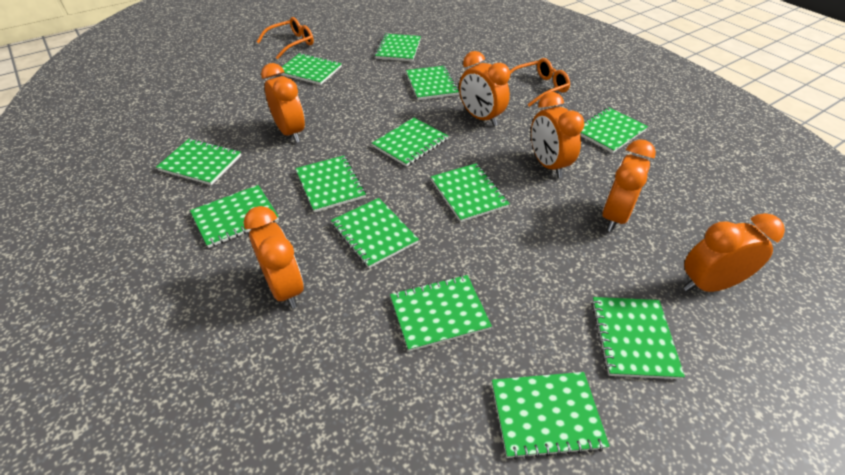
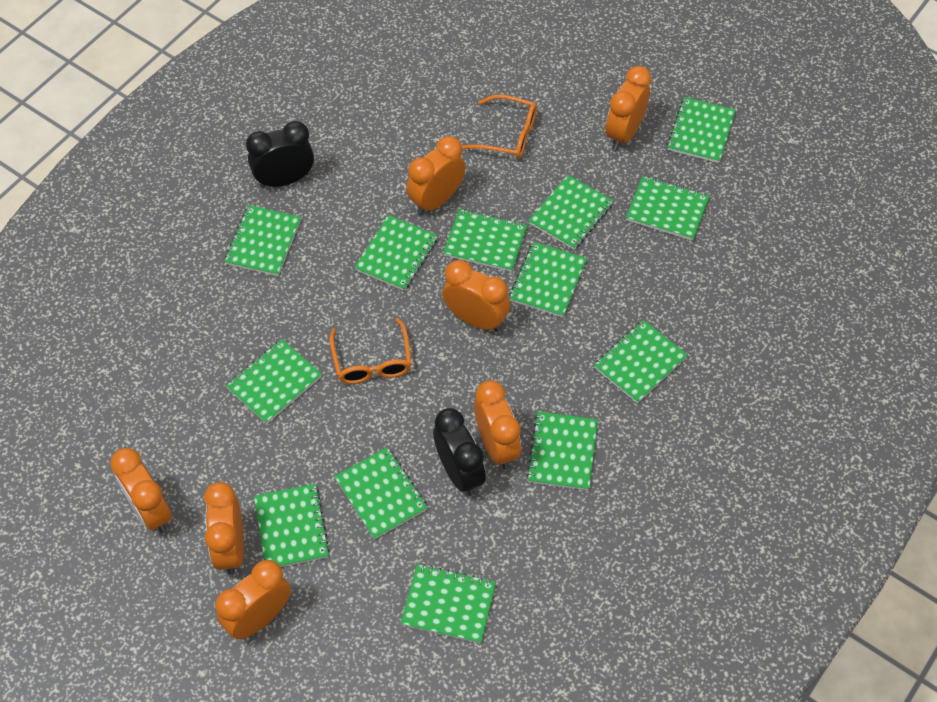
black clock: none = 0 -> [246,121,314,188] [433,408,486,496] = 2
orange clock: [243,206,304,309] [261,63,305,143] [459,51,510,126] [531,92,584,178] [602,139,656,232] [683,213,785,292] = 6 -> [110,448,172,533] [204,482,244,575] [216,560,291,639] [406,136,466,215] [442,260,510,332] [474,380,521,469] [605,66,651,150] = 7

